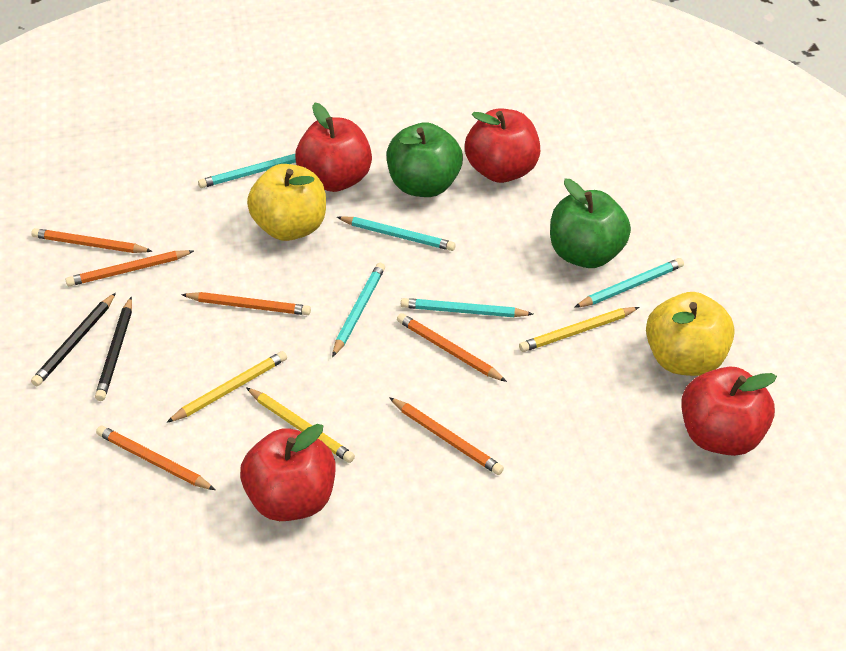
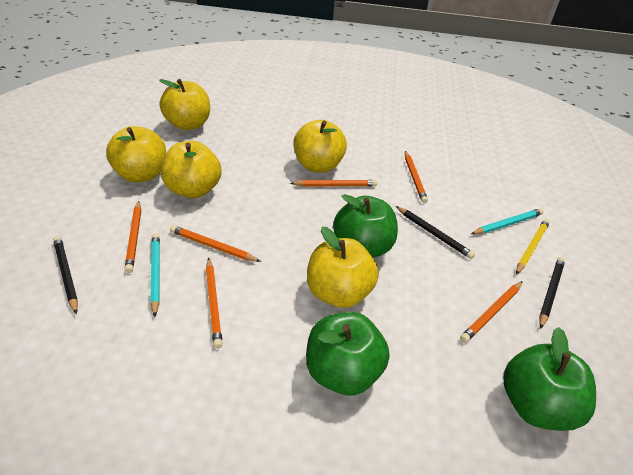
black pencil: [31,293,116,386] [95,297,132,401] = 2 -> [53,236,78,314] [396,206,475,259] [539,257,565,329] = 3
green apple: [387,122,463,197] [550,179,631,268] = 2 -> [306,312,390,396] [333,194,398,257] [503,327,596,431] = 3
red apple: [240,424,335,521] [295,102,372,192] [465,108,540,183] [681,367,777,456] = 4 -> none = 0
turquoise pencil: [198,154,296,188] [332,263,385,357] [337,216,456,251] [401,298,533,317] [574,258,684,308] = 5 -> [150,233,160,317] [471,208,544,234] = 2
yellow apple: [247,164,326,241] [646,292,735,376] = 2 -> [106,126,166,183] [159,79,210,130] [161,141,222,198] [293,120,347,173] [307,227,379,308] = 5
yellow pencil: [166,351,287,423] [246,387,355,463] [519,307,639,352] = 3 -> [516,219,550,274] = 1

